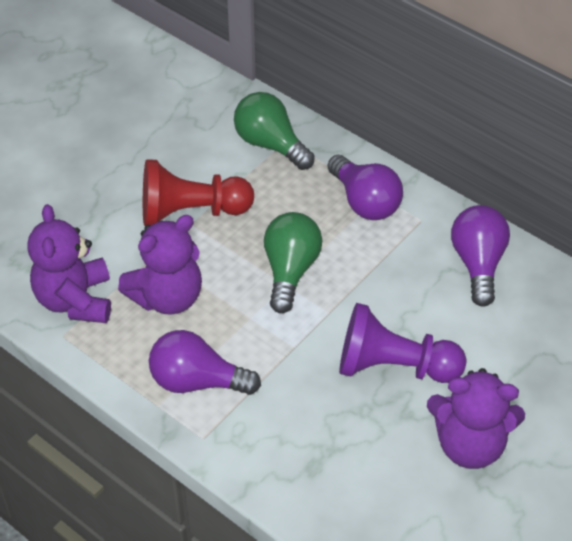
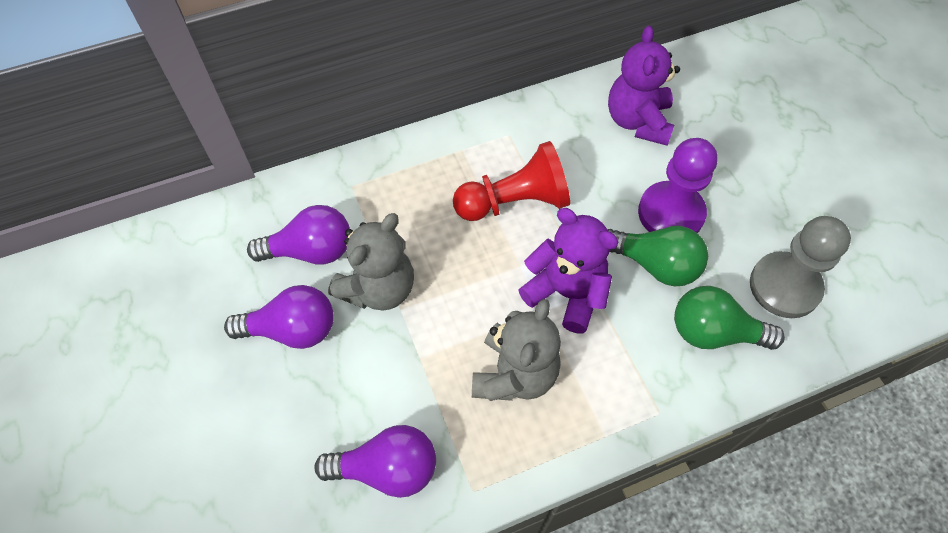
grey pawn: none = 0 -> [750,216,851,318] = 1
grey teddy bear: none = 0 -> [328,213,414,311] [472,299,561,401] = 2
purple teddy bear: [27,204,111,323] [118,215,202,315] [427,368,525,469] = 3 -> [518,208,618,333] [608,26,680,146] = 2

